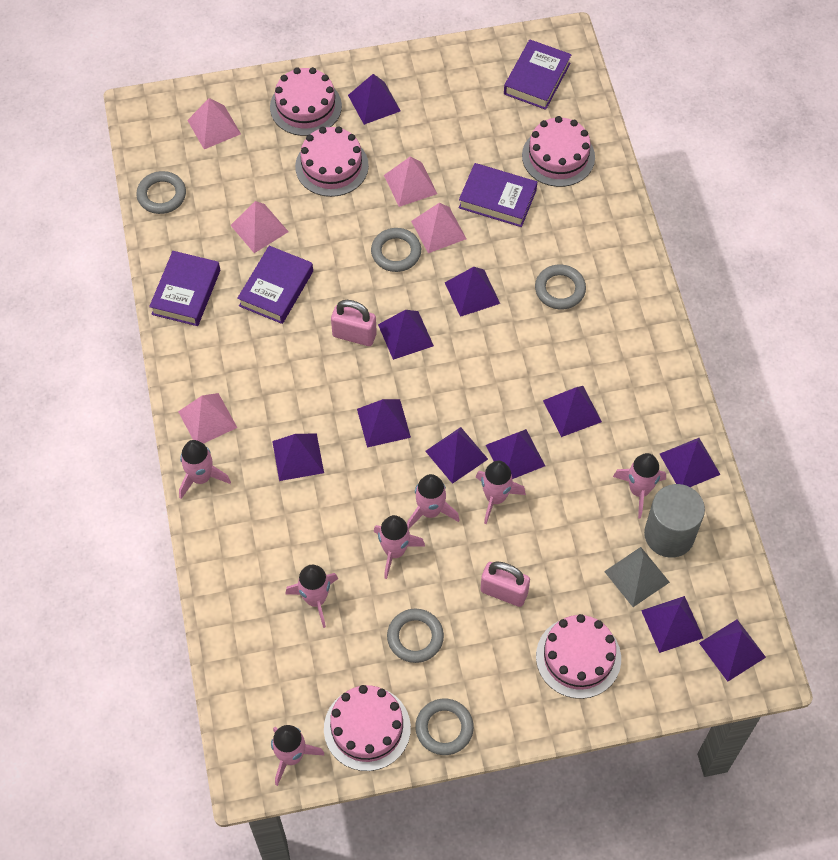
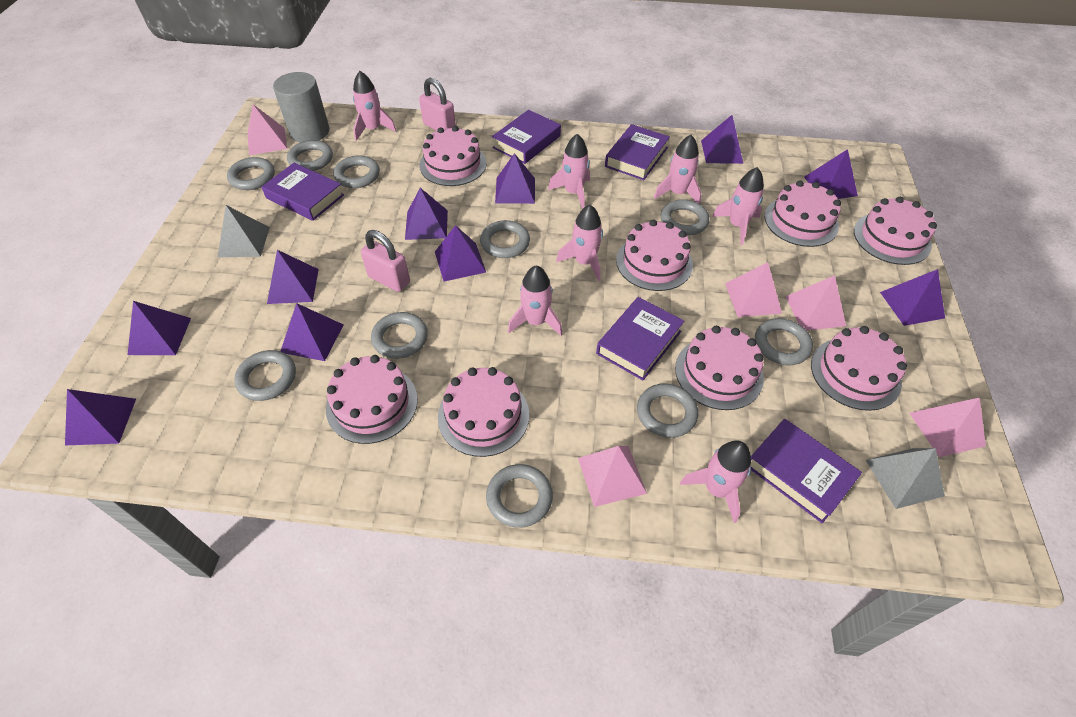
grey pyramid: [604,547,670,607] = 1 -> [218,205,270,257] [866,448,945,509] = 2
grey ring: [136,171,186,214] [371,228,421,272] [387,609,444,663] [415,698,474,755] [535,264,586,310] = 5 -> [227,157,275,190] [234,350,296,401] [287,140,333,171] [333,155,380,188] [371,312,428,359] [480,220,530,258] [486,464,553,528] [637,383,698,438] [661,199,709,236] [755,318,813,365] = 10
pink cake: [270,67,342,136] [295,126,369,197] [324,685,411,771] [522,116,595,187] [536,614,621,699] = 5 -> [326,355,418,444] [419,126,487,186] [438,367,529,457] [616,220,693,291] [675,326,764,410] [764,180,841,247] [811,326,907,411] [854,197,937,265] = 8
purple book: [149,251,220,326] [237,246,313,324] [459,163,537,227] [504,40,572,110] = 4 -> [262,163,344,221] [492,110,561,164] [596,297,684,380] [605,124,670,180] [751,418,862,523] = 5
purple pyramid: [272,433,324,481] [348,74,401,125] [357,399,411,448] [378,310,434,360] [425,427,488,484] [445,267,500,317] [486,429,545,479] [543,386,602,437] [641,596,703,653] [660,438,721,487] [699,620,766,682] = 11 -> [65,389,136,445] [128,301,191,355] [267,250,319,304] [281,303,344,361] [405,188,448,240] [435,225,486,282] [495,153,535,204] [701,115,743,164] [804,149,858,199] [880,269,945,326] = 10

